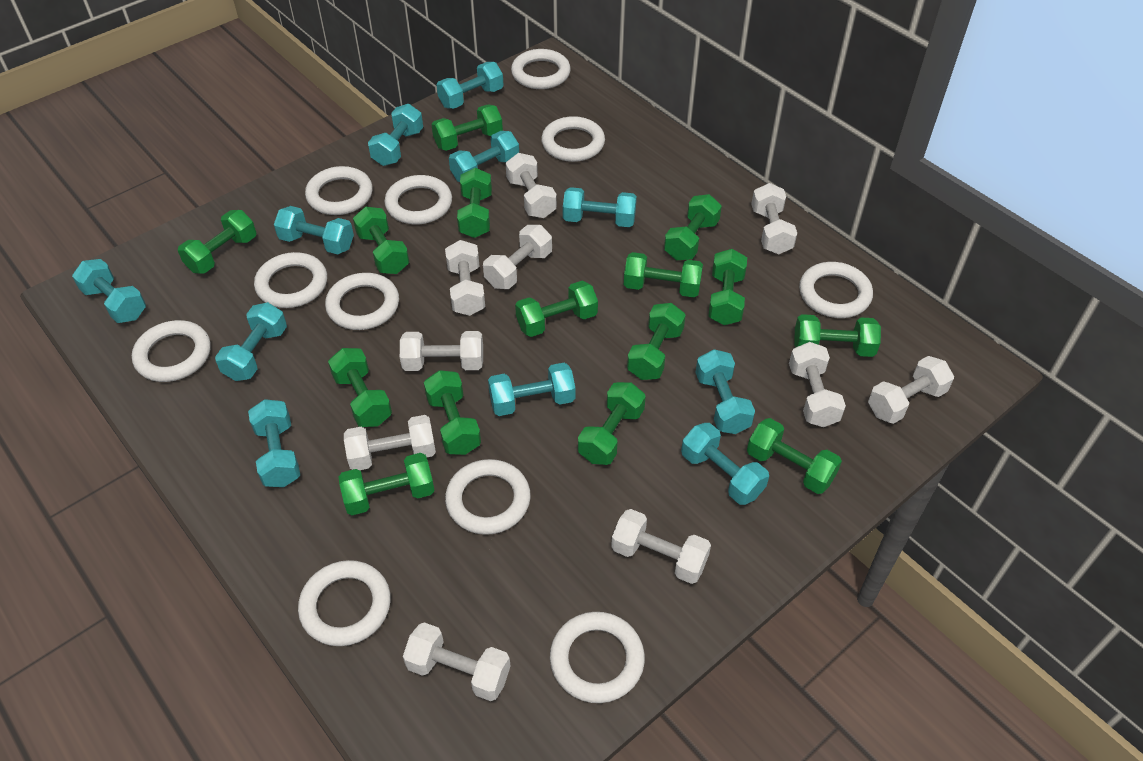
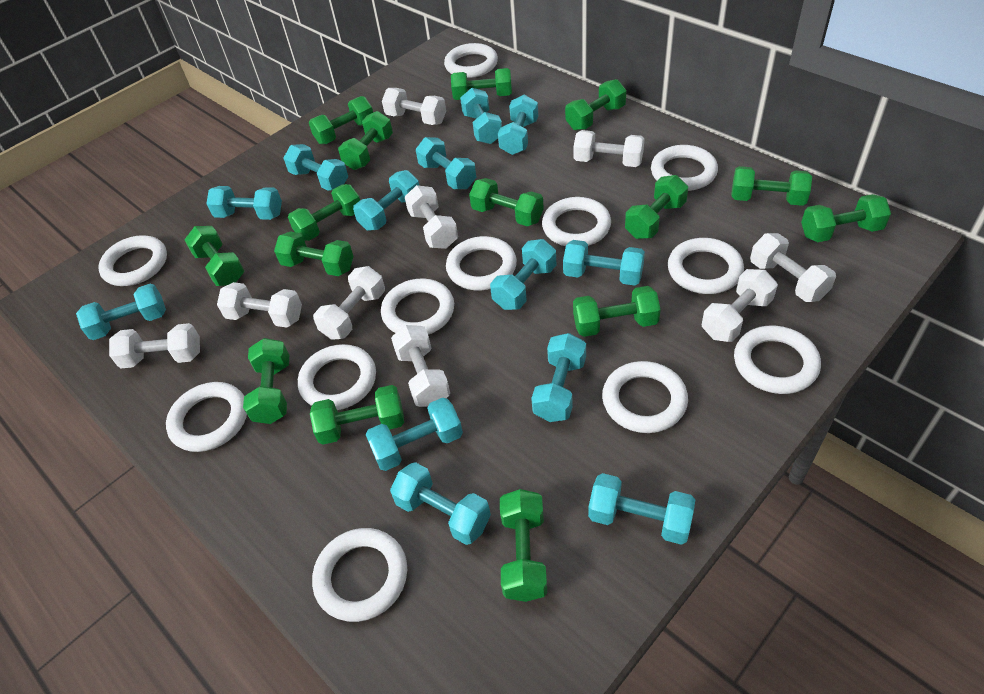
turquoise dumbbell: [72,259,146,323] [215,302,287,381] [248,399,300,487] [274,206,354,255] [368,104,423,166] [437,62,503,109] [449,131,519,182] [488,363,575,416] [563,187,637,227] [681,423,769,505] [695,349,755,434] = 11 -> [76,284,166,340] [207,186,282,220] [284,144,348,191] [353,170,419,231] [366,398,463,471] [390,462,491,545] [416,137,476,189] [460,88,502,144] [490,239,556,310] [498,95,538,155] [531,333,586,422] [563,240,645,286] [588,473,695,545] = 13
white dumbbell: [344,415,436,470] [400,331,483,371] [403,622,510,701] [445,240,485,316] [483,225,552,289] [505,153,557,218] [611,509,711,584] [751,183,797,255] [789,342,846,427] [868,356,954,424] = 10 -> [109,323,200,368] [217,282,302,328] [313,266,385,340] [382,88,446,125] [391,325,450,407] [405,185,458,249] [573,130,645,167] [702,269,778,342] [750,233,836,302] = 9
white ring: [132,320,211,382] [254,252,327,308] [298,560,391,646] [305,166,373,215] [325,273,399,330] [384,175,452,224] [445,459,531,535] [511,49,571,89] [541,116,605,162] [550,612,645,703] [799,262,873,318] = 11 -> [98,235,167,286] [166,382,247,452] [298,344,376,410] [312,528,407,622] [381,278,454,335] [444,43,498,78] [446,236,517,290] [542,197,611,246] [602,361,688,433] [651,145,718,191] [668,238,744,294] [734,325,821,394] = 12

